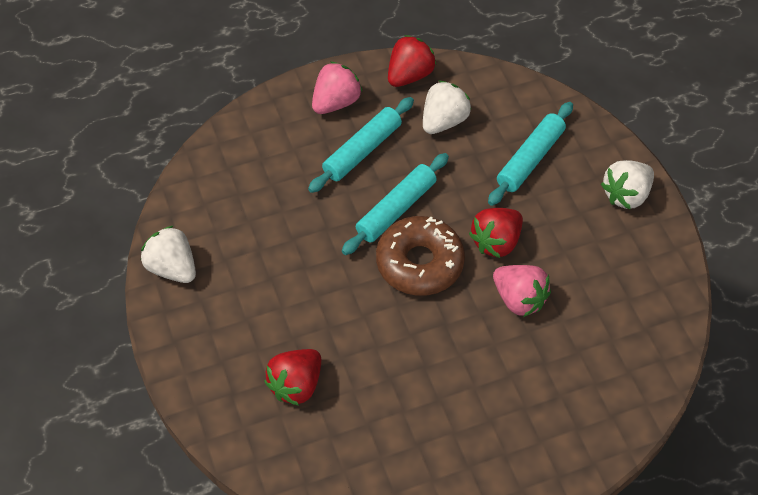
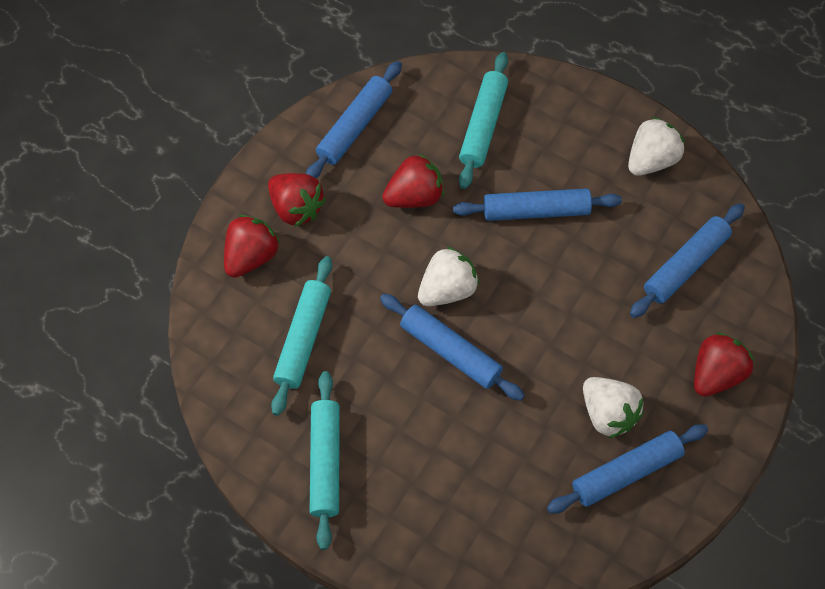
blue rolling pin: none = 0 -> [306,61,402,178] [380,294,525,401] [453,188,622,221] [547,424,708,514] [630,203,745,318] = 5
brown donut: [376,216,465,296] = 1 -> none = 0
pink strawberry: [312,62,363,114] [493,265,551,317] = 2 -> none = 0
red strawberry: [264,349,321,406] [388,35,436,87] [469,208,523,258] = 3 -> [224,215,280,278] [268,173,326,227] [382,153,444,208] [694,332,754,397] = 4

